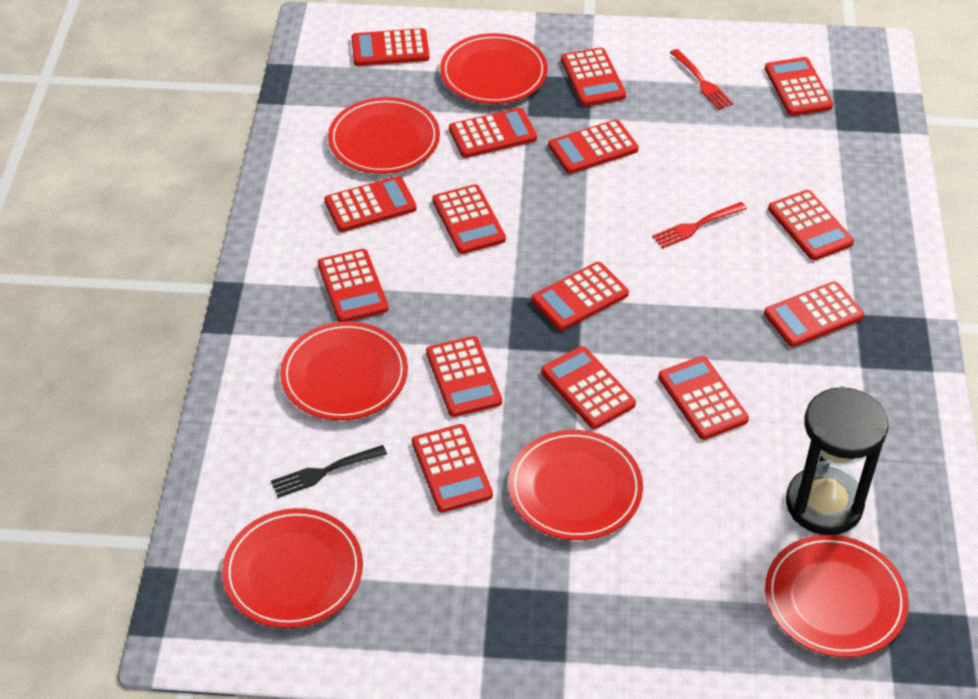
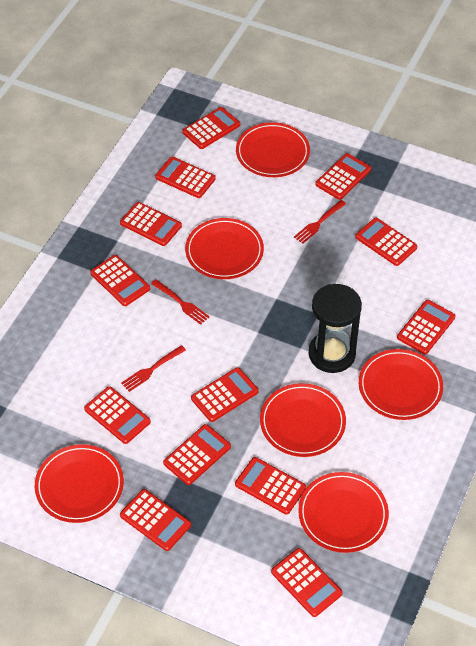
black fork: [271,445,387,498] = 1 -> none = 0
red calculator: [318,249,389,322] [324,176,417,232] [351,28,430,66] [412,424,493,513] [426,336,502,417] [432,184,506,254] [449,108,537,158] [531,262,629,331] [541,346,636,429] [548,119,639,174] [561,48,626,106] [658,356,749,440] [764,281,864,347] [765,57,833,116] [768,190,854,260] = 15 -> [84,386,151,444] [90,255,150,306] [120,202,182,246] [120,489,191,551] [155,157,216,198] [163,424,231,485] [182,107,240,149] [191,367,259,422] [235,457,306,515] [271,548,342,617] [315,153,371,200] [355,218,417,266] [397,300,456,354] = 13
red fork: [652,202,747,249] [670,49,733,110] = 2 -> [121,345,186,392] [151,279,210,325] [294,200,346,244] = 3

